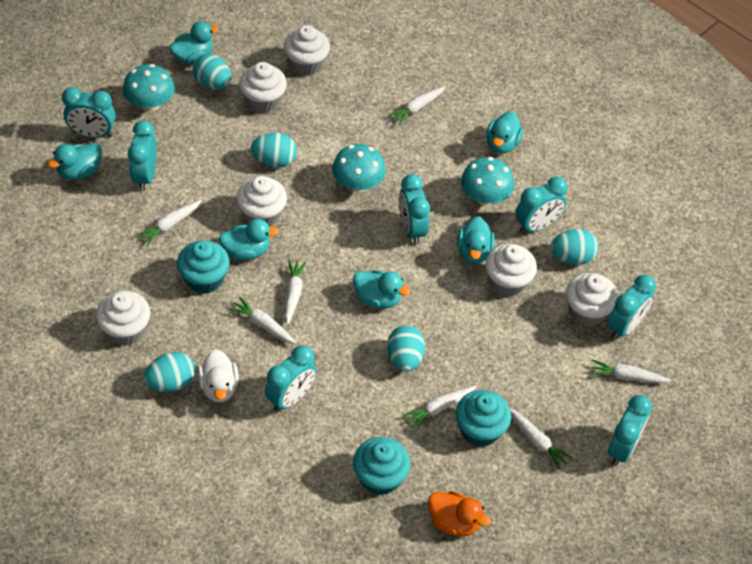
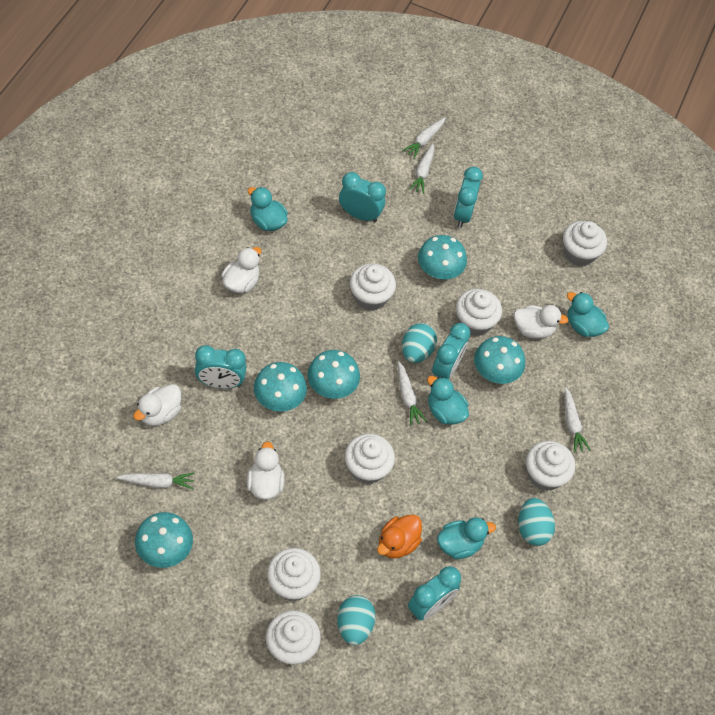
turquoise clock: [62,87,116,138] [128,120,157,191] [265,345,317,412] [399,174,430,245] [515,176,567,234] [608,275,656,340] [608,395,652,466] = 7 -> [195,345,246,389] [339,172,386,222] [408,566,461,620] [432,323,470,379] [453,167,483,228] = 5
turquoise cupcake: [177,240,230,294] [353,437,411,495] [455,390,511,447] = 3 -> none = 0
turquoise duck: [48,143,102,180] [169,21,219,64] [219,219,279,260] [353,270,410,308] [457,216,495,264] [486,111,523,154] = 6 -> [248,187,288,231] [427,376,469,424] [437,517,496,559] [567,292,609,337] = 4
turquoise egg: [144,352,195,392] [193,54,231,90] [251,133,297,168] [387,325,425,372] [551,229,598,265] = 5 -> [337,595,376,645] [402,323,437,363] [518,498,555,546] = 3
turquoise mushroom: [123,64,175,111] [332,144,386,192] [461,157,514,205] = 3 -> [135,512,193,568] [254,362,307,412] [307,350,360,399] [418,235,467,279] [474,336,525,384] = 5
white carrot: [136,200,202,246] [228,297,296,344] [285,260,307,325] [388,86,445,125] [403,386,477,430] [510,409,573,470] [590,359,671,383] = 7 -> [117,473,195,489] [398,361,427,426] [402,117,445,159] [409,143,434,194] [565,387,590,453] = 5
white cupcake: [96,291,151,346] [236,176,287,226] [239,62,287,113] [284,25,330,76] [485,244,537,297] [566,273,618,326] = 6 -> [266,610,321,665] [267,548,321,601] [345,434,395,484] [350,263,396,311] [456,289,502,336] [526,441,575,491] [563,221,607,267] = 7
white duck: [198,349,239,402] = 1 -> [133,384,181,426] [221,247,261,293] [247,442,285,500] [514,305,569,338] = 4

